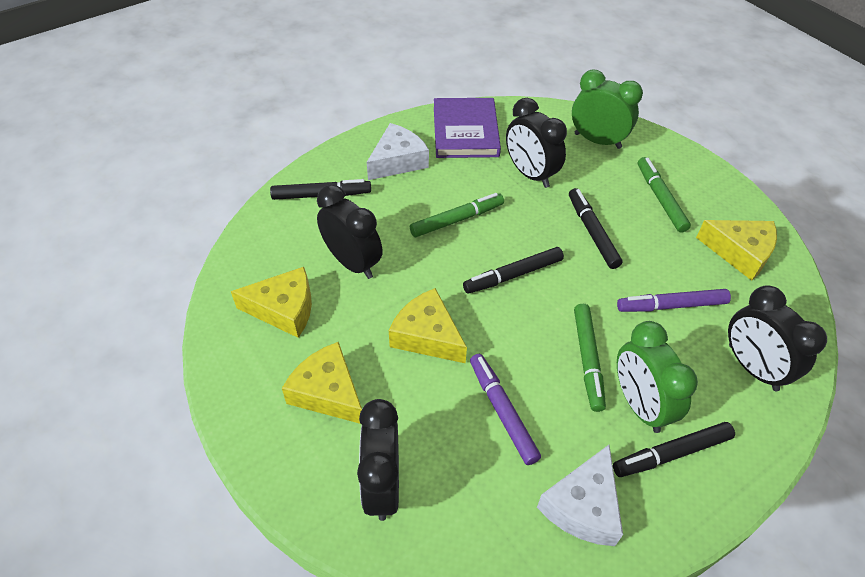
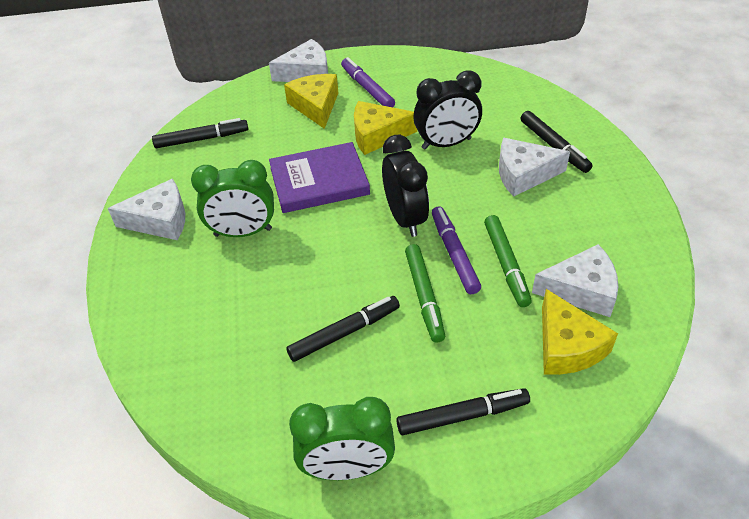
black clock: [317,185,383,279] [357,399,399,521] [506,98,567,188] [728,285,827,391] = 4 -> [382,135,429,237] [413,70,482,150] = 2
green marker: [410,193,504,237] [574,304,606,412] [638,157,691,233] = 3 -> [405,244,445,343] [484,215,532,307] = 2
white cheese: [367,123,429,180] [537,445,623,546] = 2 -> [108,179,185,240] [269,39,328,82] [499,138,570,196] [532,244,618,317] = 4
yellow cheese: [231,267,312,338] [282,342,362,424] [389,288,467,363] [696,220,777,281] = 4 -> [284,74,338,129] [354,101,417,155] [542,289,618,375] = 3

